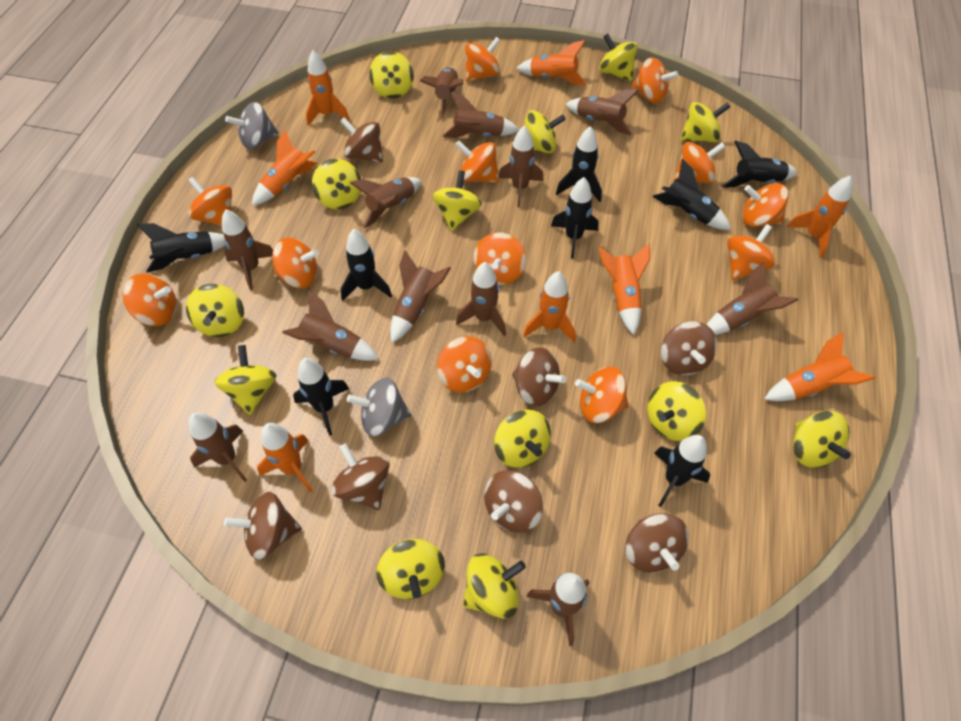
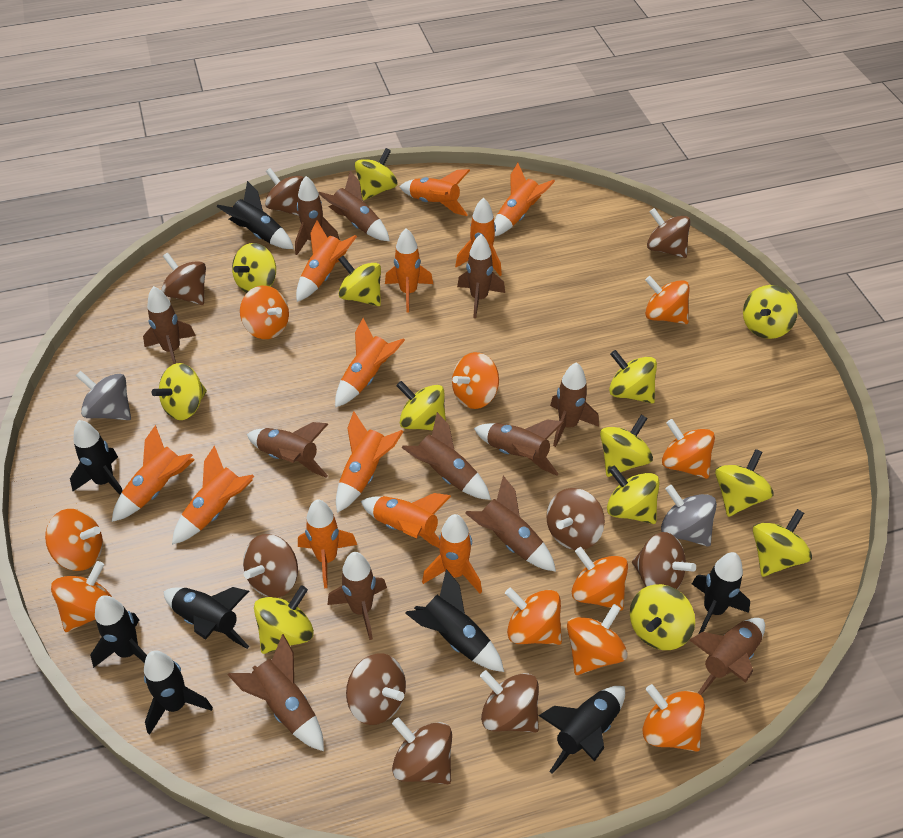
brown spinning top: [224,492,302,560] [331,443,390,510] [340,117,383,162] [484,470,543,533] [512,347,566,406] [626,513,689,573] [661,321,717,375] = 7 -> [161,253,206,305] [243,534,298,598] [265,168,304,216] [346,653,406,725] [392,717,452,784] [480,670,539,733] [546,488,605,550] [632,532,696,589] [647,208,691,258] = 9
orange rocket: [252,129,317,206] [257,423,313,493] [306,50,350,126] [516,40,587,85] [523,271,575,343] [599,244,650,335] [764,332,875,401] [787,176,853,257] = 8 -> [112,425,195,522] [172,445,254,545] [296,220,357,302] [298,499,357,588] [335,318,405,408] [336,412,404,513] [361,493,451,548] [385,228,433,312] [399,169,470,216] [422,514,482,594] [455,197,502,276] [494,163,555,236] = 12
orange spinning top: [123,273,177,326] [188,177,232,226] [272,237,318,288] [437,336,492,393] [455,141,499,183] [465,37,500,82] [474,232,526,285] [575,367,629,423] [631,57,678,104] [674,142,725,183] [727,224,776,280] [742,183,789,227] = 12 -> [45,509,103,571] [51,561,112,632] [240,286,289,339] [452,352,499,409] [505,588,562,645] [567,604,628,675] [572,547,628,611] [643,684,705,752] [645,276,690,324] [662,419,715,479] = 10

